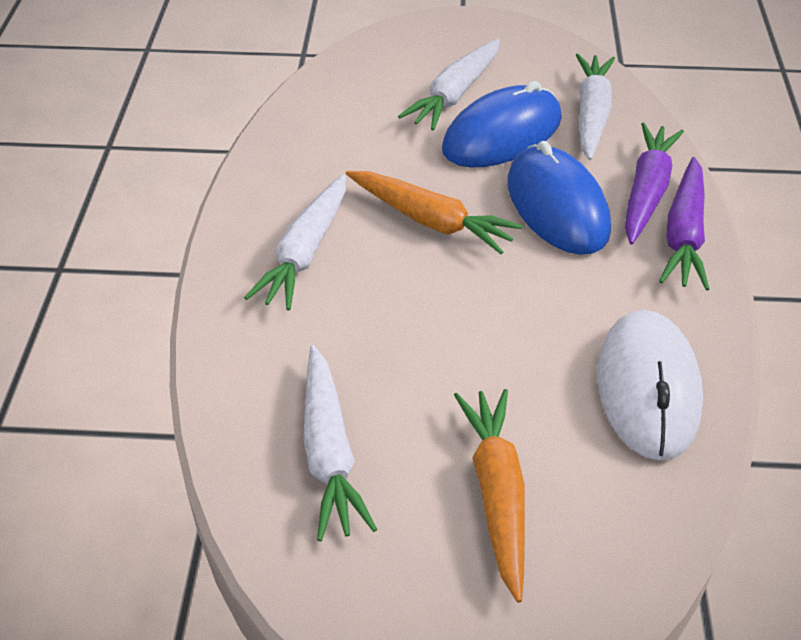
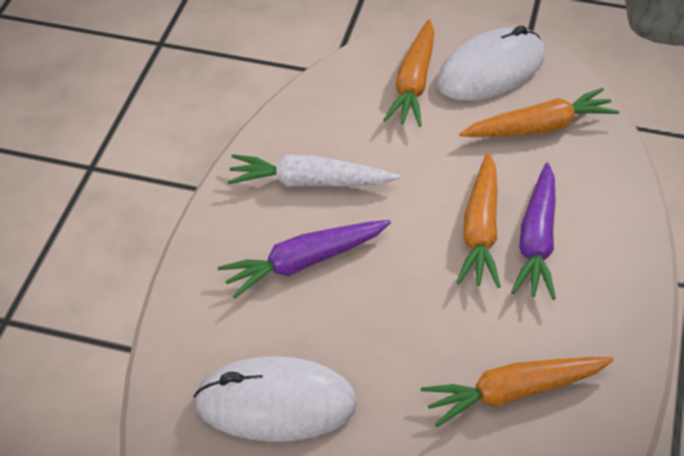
blue mouse: [442,81,562,168] [508,141,611,255] = 2 -> none = 0
orange carrot: [346,171,523,254] [454,389,525,603] = 2 -> [383,19,434,127] [421,357,614,427] [456,153,501,288] [460,88,619,137] = 4
white carrot: [244,174,346,310] [303,345,377,541] [398,38,500,131] [576,54,615,160] = 4 -> [227,154,400,187] = 1
white mouse: [598,310,703,461] = 1 -> [193,356,357,442] [437,25,545,101] = 2

